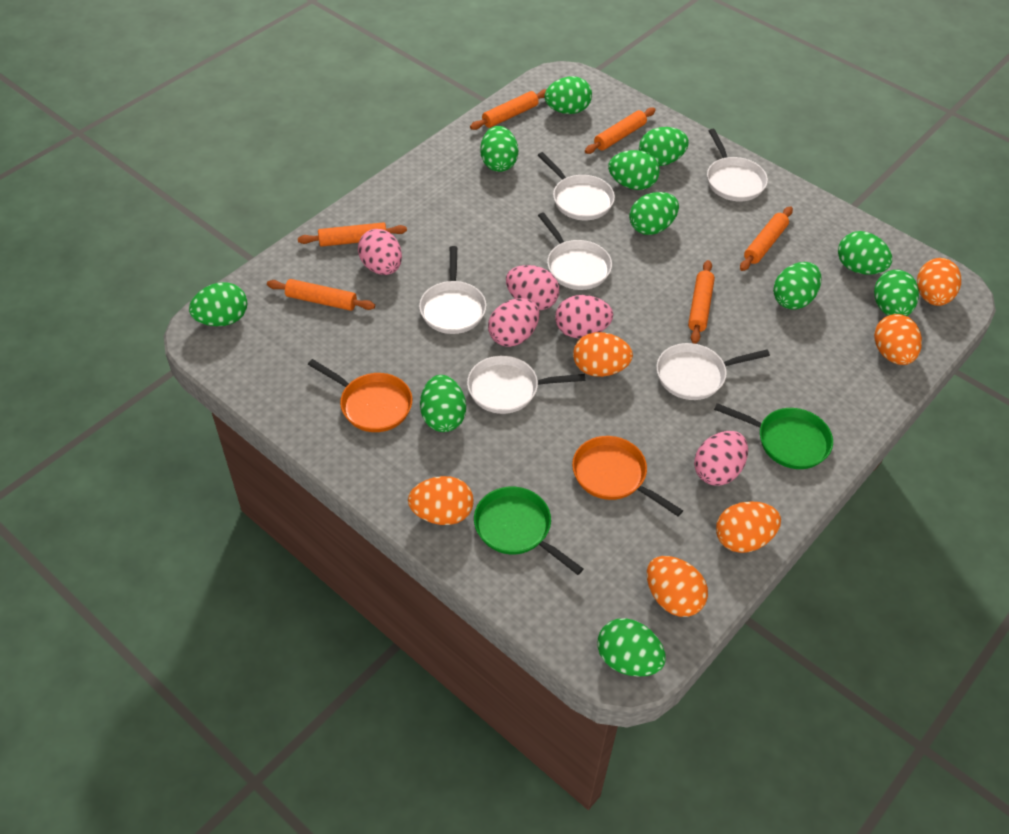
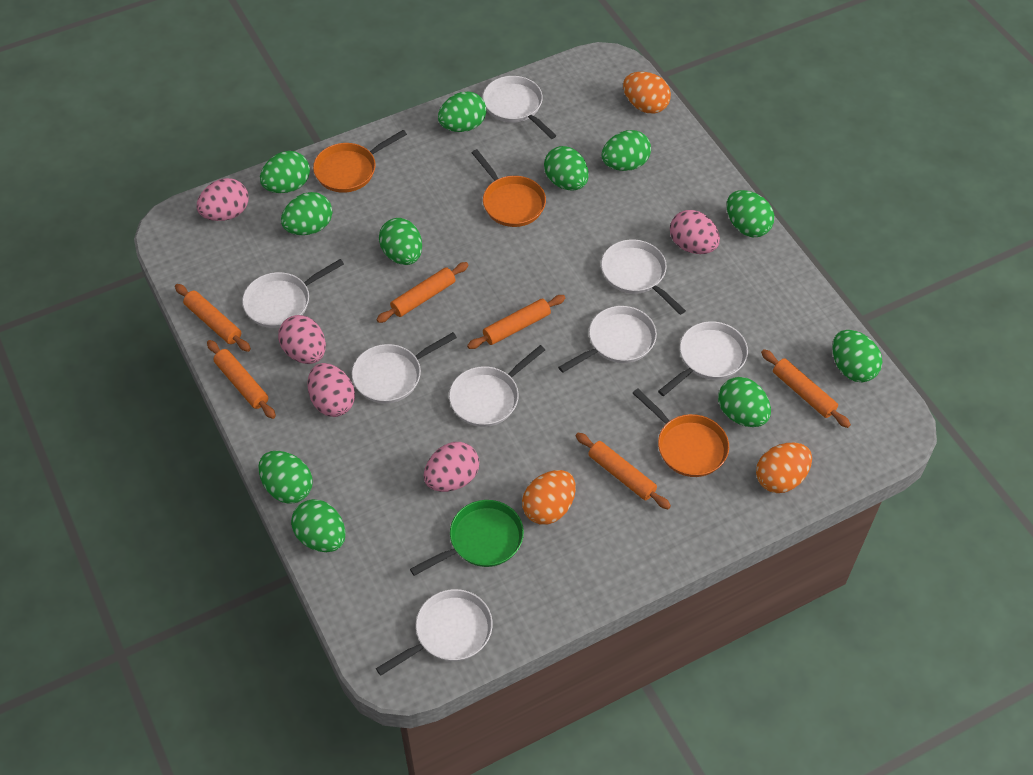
green pan: [474,487,583,575] [714,403,833,469] = 2 -> [410,500,524,576] = 1
orange egg: [408,476,474,525] [573,332,633,377] [647,556,708,617] [716,501,781,553] [874,314,922,365] [917,258,961,306] = 6 -> [522,470,576,524] [623,72,671,114] [756,443,812,493] = 3
orange pan: [308,359,412,432] [572,436,683,516] = 2 -> [313,130,407,193] [472,149,546,227] [633,389,729,477] = 3
white pan: [419,246,486,334] [467,356,585,414] [538,152,615,220] [538,212,612,290] [656,343,770,400] [707,129,768,201] = 6 -> [242,259,344,328] [352,332,457,404] [376,589,493,676] [449,345,545,427] [483,76,557,139] [558,306,657,373] [601,239,686,315] [658,321,748,396] = 8

